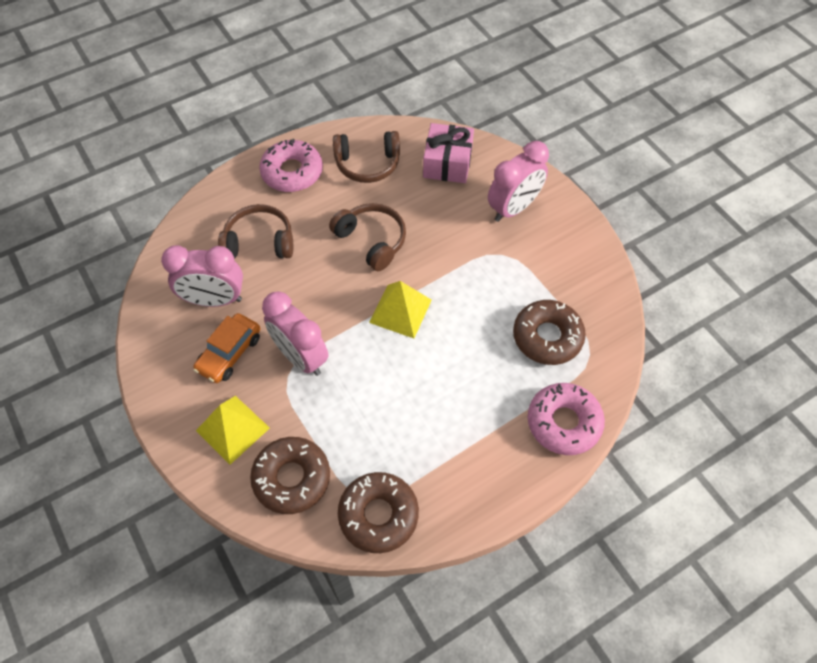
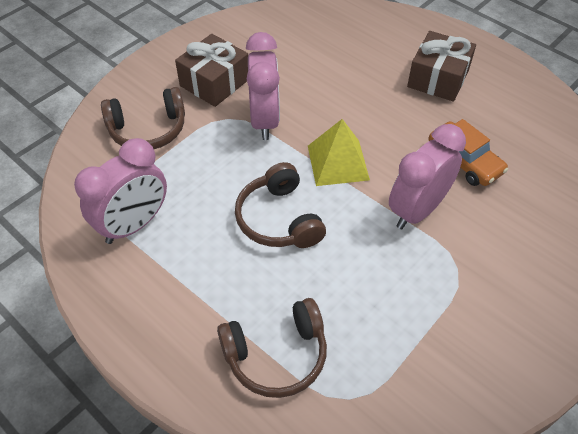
brown donut: [250,437,330,514] [338,472,419,553] [513,300,586,365] = 3 -> none = 0
brown gift: none = 0 -> [175,34,248,107] [407,31,476,102] = 2
pink donut: [259,139,323,192] [528,383,605,455] = 2 -> none = 0
pink gift: [423,123,474,183] = 1 -> none = 0
yellow pyramid: [196,396,270,465] [369,281,432,338] = 2 -> [308,119,370,186] = 1

